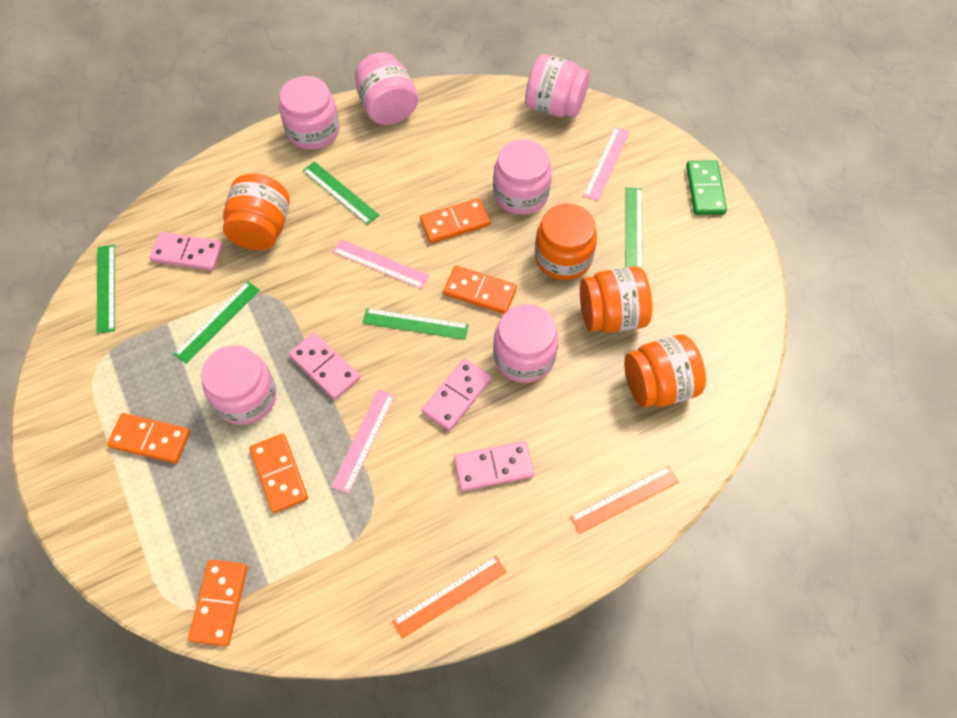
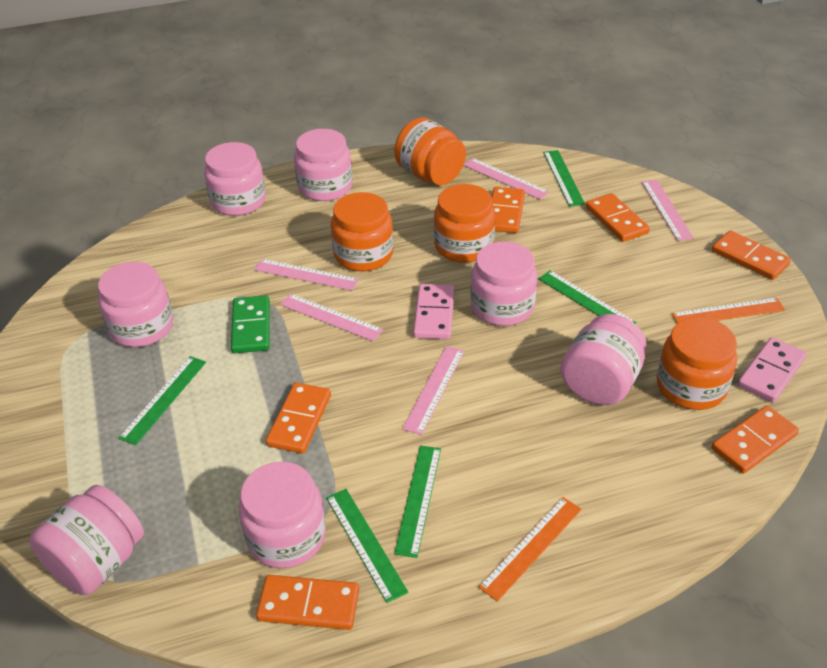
orange domino: [107,413,190,463] [188,560,248,646] [250,434,308,513] [420,198,490,243] [443,266,517,314] = 5 -> [256,575,359,630] [266,382,331,454] [492,187,525,233] [586,193,650,242] [711,406,799,474] [712,231,791,280] = 6
pink domino: [150,232,223,271] [289,332,360,400] [422,359,492,431] [454,441,534,491] = 4 -> [413,284,454,339] [738,337,807,402] = 2
pink jar: [201,345,277,425] [279,76,339,150] [355,52,418,125] [493,139,552,215] [493,304,558,383] [525,54,590,118] = 6 -> [30,485,144,595] [98,262,174,347] [204,142,266,216] [239,462,326,568] [294,129,353,201] [470,242,537,326] [561,314,647,405] = 7
pink ruler: [331,390,395,494] [333,239,430,289] [583,127,630,201] = 3 -> [254,259,359,291] [280,293,383,341] [402,346,464,435] [463,158,549,199] [642,180,694,241] = 5

